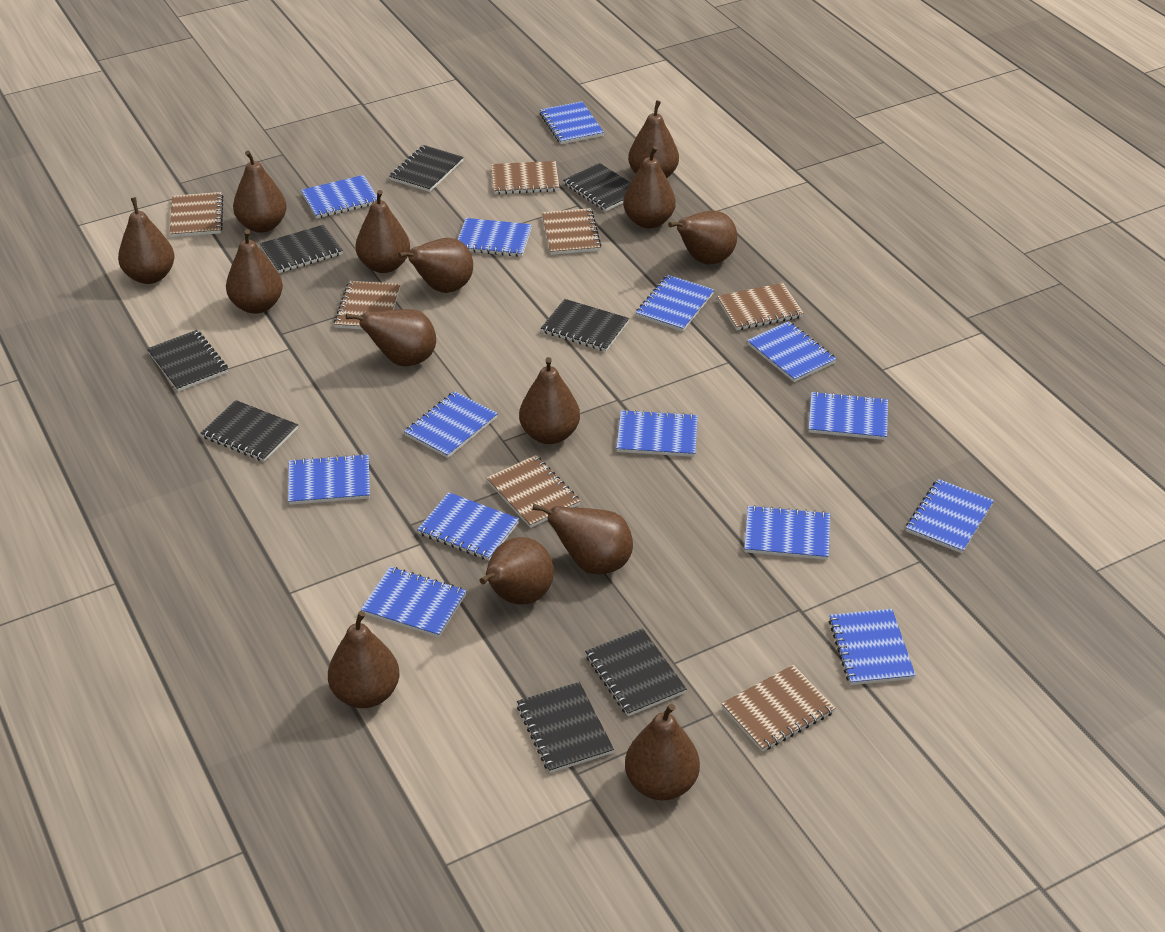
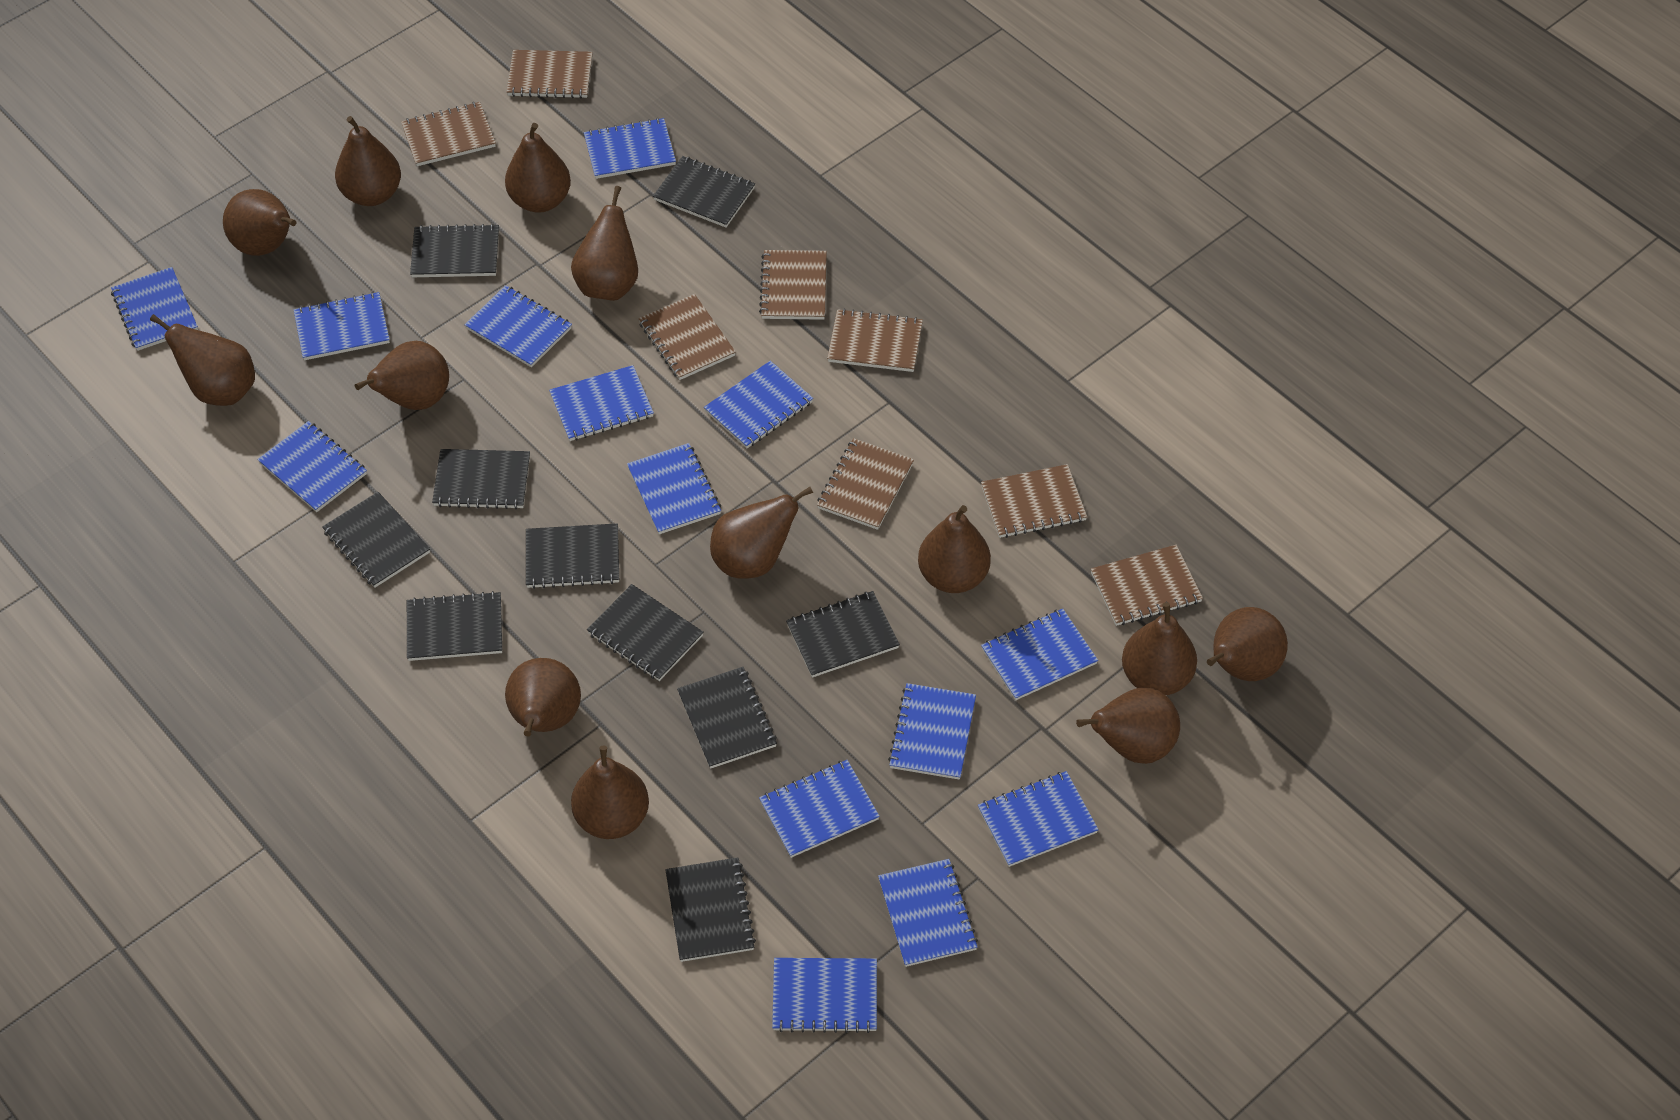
black notebook: [147,330,228,392] [201,400,298,462] [260,225,343,273] [389,145,464,192] [517,682,614,773] [541,299,629,352] [563,163,630,211] [585,628,687,716] = 8 -> [322,492,430,588] [407,591,502,661] [410,224,499,277] [432,449,530,509] [526,523,619,589] [587,584,704,681] [653,156,755,227] [665,857,756,962] [677,667,777,769] [786,591,900,678] = 10
brown notebook: [170,192,223,237] [334,281,400,330] [487,455,580,528] [491,161,559,194] [542,208,602,255] [717,283,804,330] [721,665,836,752] = 7 -> [401,102,496,166] [507,50,593,98] [639,294,736,380] [759,250,827,320] [817,438,914,530] [827,309,923,372] [981,464,1087,538] [1091,545,1203,626] = 8
brown pear: [118,197,174,284] [226,229,283,314] [233,151,287,233] [328,611,399,708] [346,309,436,366] [356,190,410,273] [398,238,473,293] [479,537,554,605] [519,357,580,444] [532,504,633,574] [623,146,676,228] [625,704,700,800] [628,100,679,178] [668,211,737,265] = 14 -> [150,314,255,406] [223,189,297,256] [335,116,401,206] [355,341,449,410] [505,123,571,213] [505,658,581,737] [571,186,638,301] [571,745,649,839] [710,487,813,579] [918,505,991,593] [1076,687,1180,764] [1122,602,1197,695] [1207,607,1288,681] = 13

